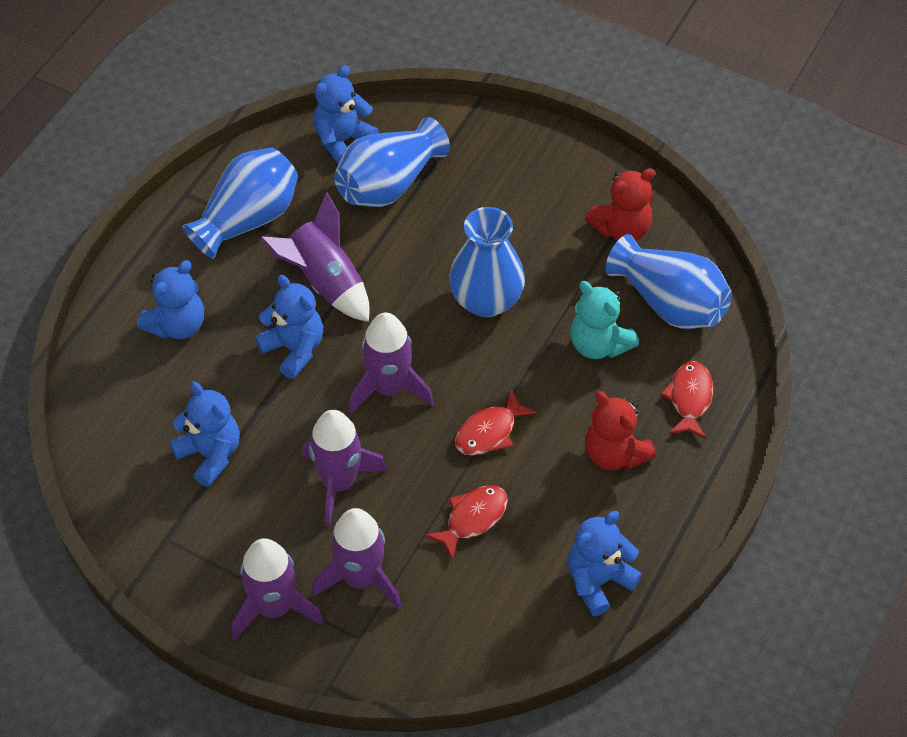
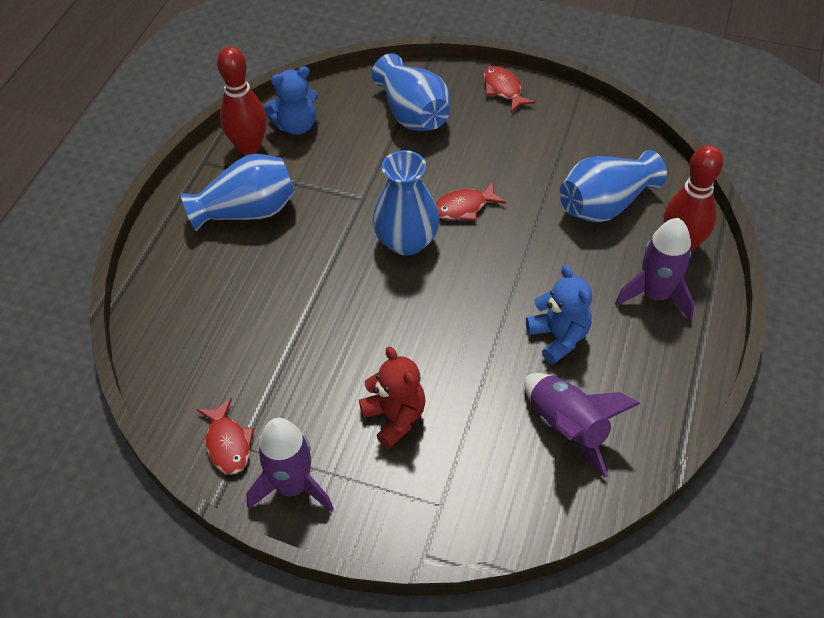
blue teddy bear: [137,260,204,340] [169,382,240,487] [255,275,323,379] [313,65,379,164] [567,511,642,616] = 5 -> [264,66,318,135] [526,265,592,364] = 2
purple rocket: [232,538,324,640] [260,192,370,322] [302,410,387,526] [312,508,402,609] [348,312,434,414] = 5 -> [246,418,334,512] [524,373,640,478] [615,218,695,320] = 3
red bowling pin: none = 0 -> [217,46,267,155] [664,145,723,252] = 2
red teddy bear: [585,168,655,241] [585,391,656,471] = 2 -> [359,346,426,449] = 1
turquoise teddy bear: [570,281,639,359] = 1 -> none = 0

